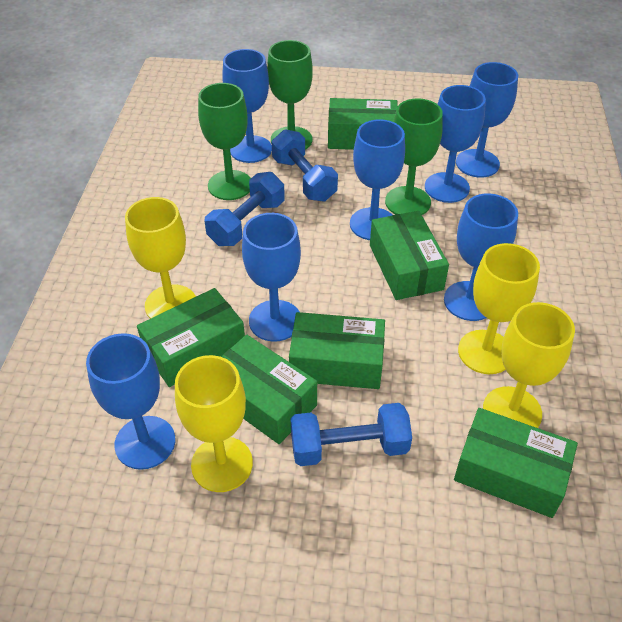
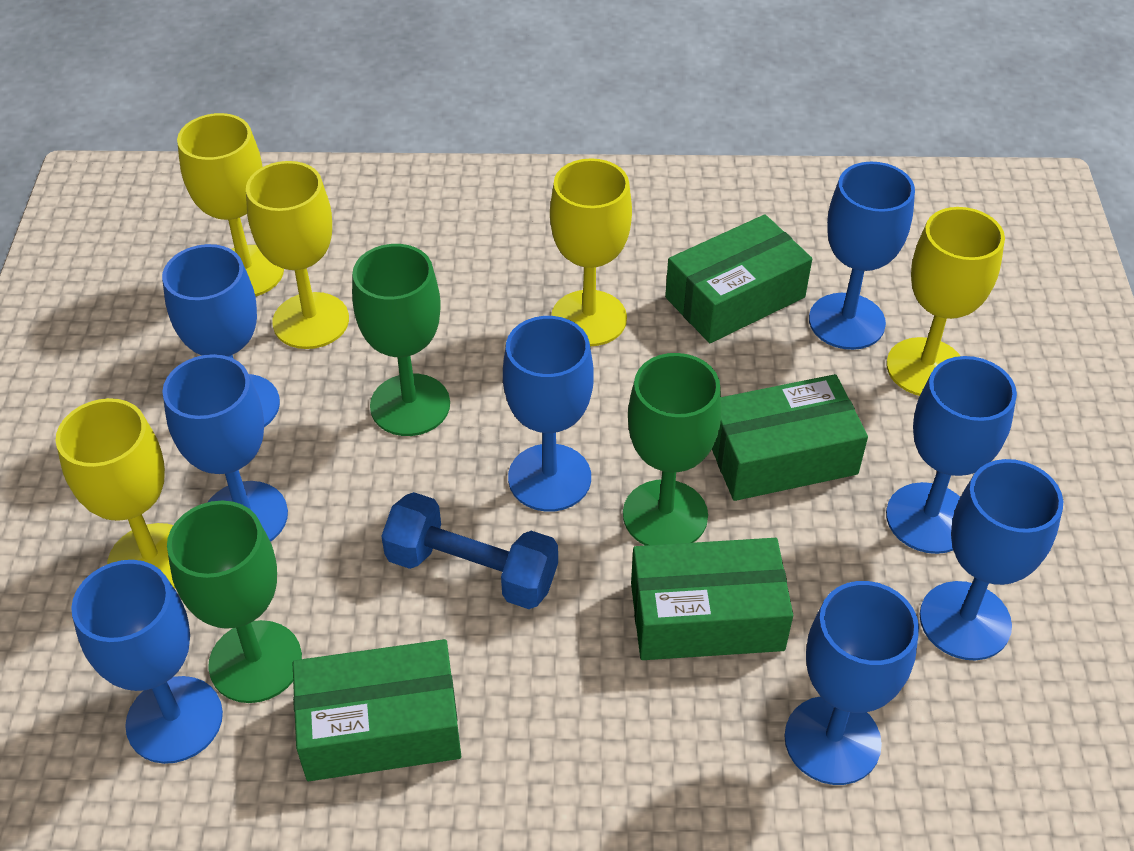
blue dumbbell: [205,172,285,246] [272,129,338,202] [291,403,412,466] = 3 -> [381,492,558,609] = 1
blue goblet: [86,333,175,470] [222,49,272,163] [242,213,301,342] [350,119,405,240] [425,85,486,203] [444,194,518,321] [456,62,518,177] = 7 -> [71,560,223,764] [162,244,280,427] [162,354,288,542] [503,316,594,512] [784,581,919,785] [809,162,915,350] [886,356,1017,554] [920,459,1063,660] = 8
green box: [137,288,245,387] [222,334,317,444] [289,312,385,389] [328,98,398,150] [370,211,449,300] [454,408,578,518] = 6 -> [292,639,461,781] [631,538,793,660] [665,214,812,343] [712,374,868,501] = 4
yellow goblet: [125,197,196,319] [175,355,253,492] [458,243,540,374] [483,302,575,428] = 4 -> [56,398,175,589] [177,113,284,297] [246,161,349,349] [550,158,632,346] [886,207,1005,396] = 5

